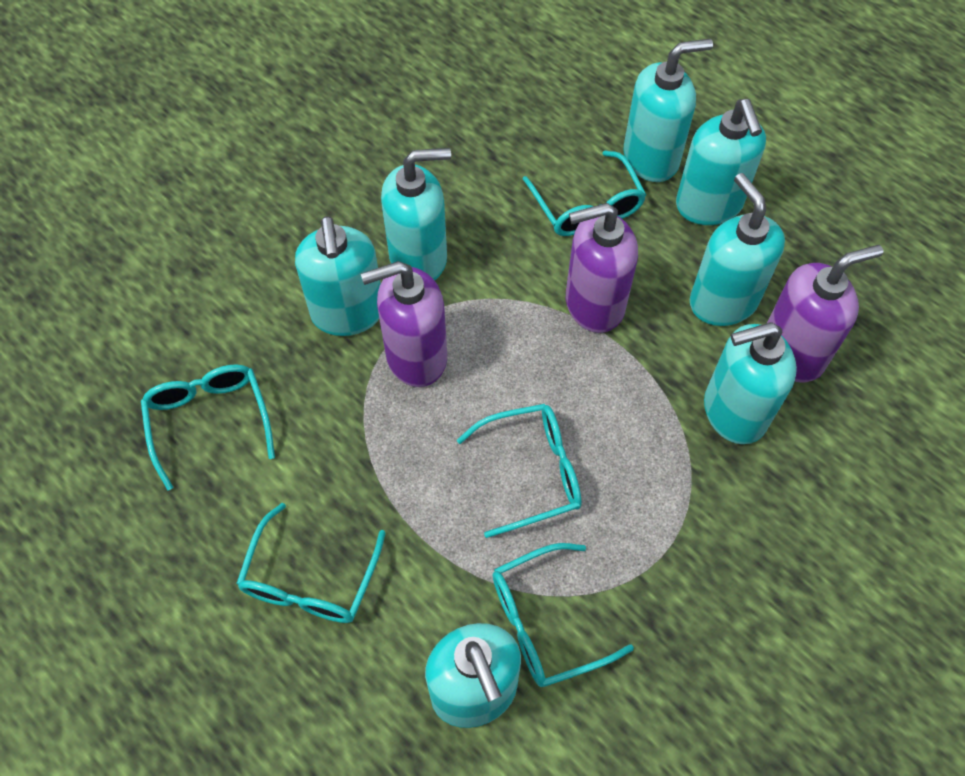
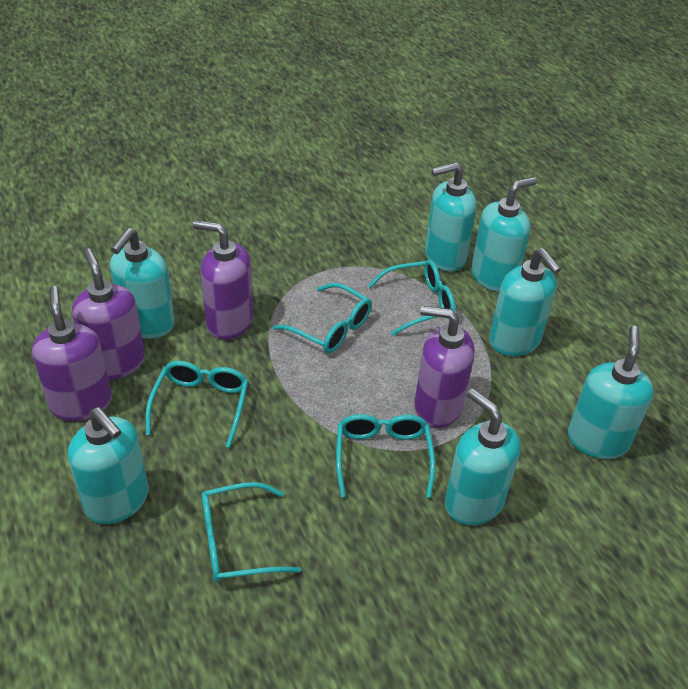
purple soap dispenser: [361,261,447,387] [566,203,638,333] [767,245,883,382] = 3 -> [32,286,112,421] [72,249,145,380] [193,220,253,340] [414,306,475,428] = 4

